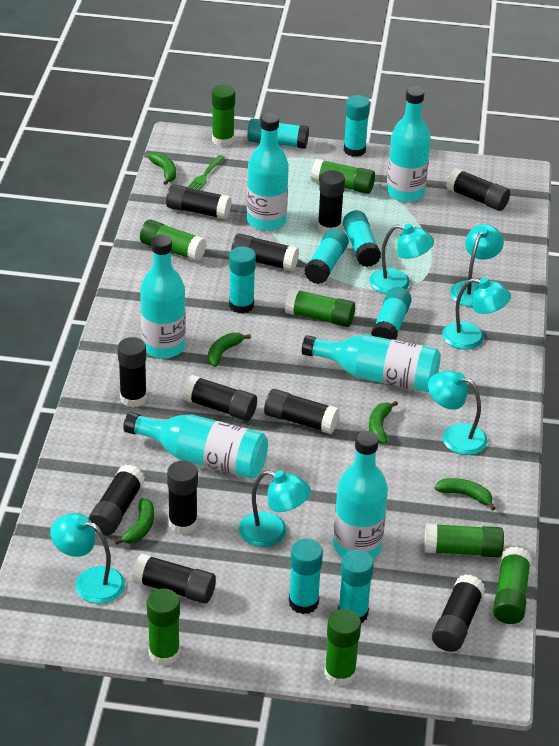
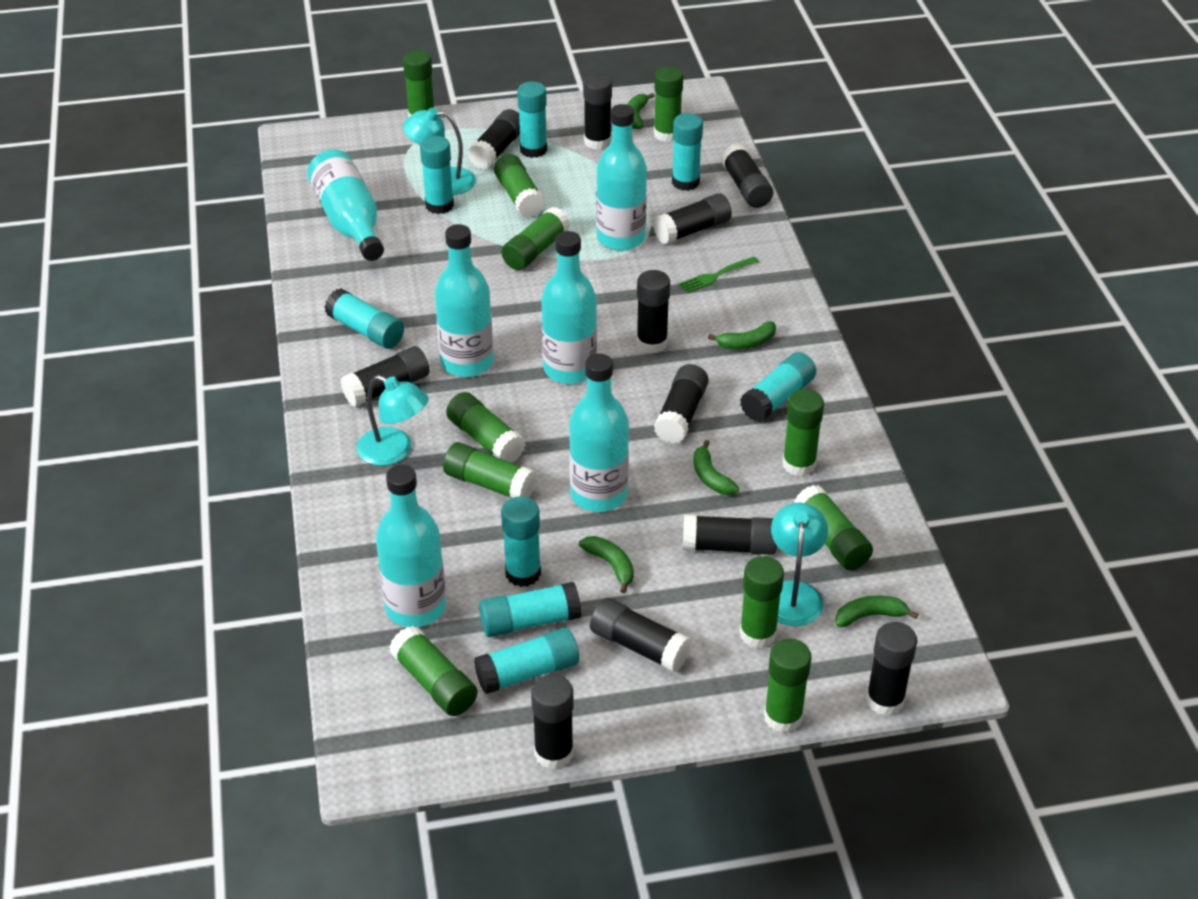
green glue stick: [140,220,207,261] [147,589,180,666] [212,85,235,146] [285,288,355,327] [311,159,375,194] [324,609,361,686] [424,523,504,558] [493,546,532,624] = 8 -> [389,626,478,716] [403,50,434,118] [443,442,537,498] [446,392,526,463] [494,154,545,218] [502,207,570,270] [654,66,683,142] [740,556,784,648] [764,639,812,733] [782,389,824,476] [794,485,873,570] = 11
turquoise lamp: [50,513,125,604] [239,470,311,547] [369,224,434,294] [428,371,487,455] [442,278,511,350] [450,224,504,307] = 6 -> [357,375,429,466] [403,108,476,195] [771,503,828,626] = 3

